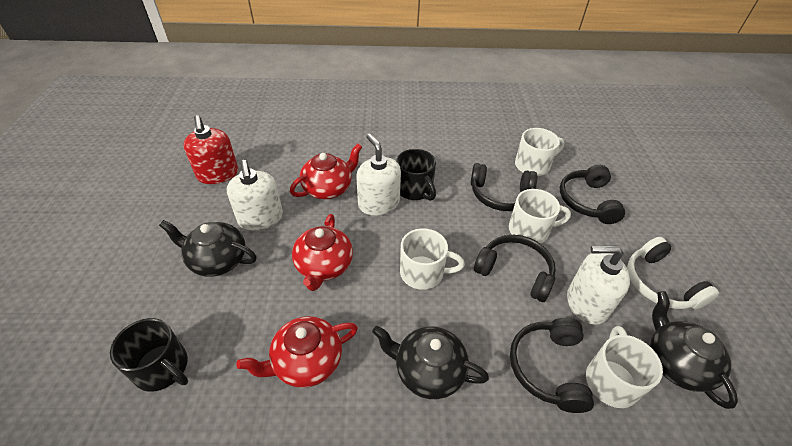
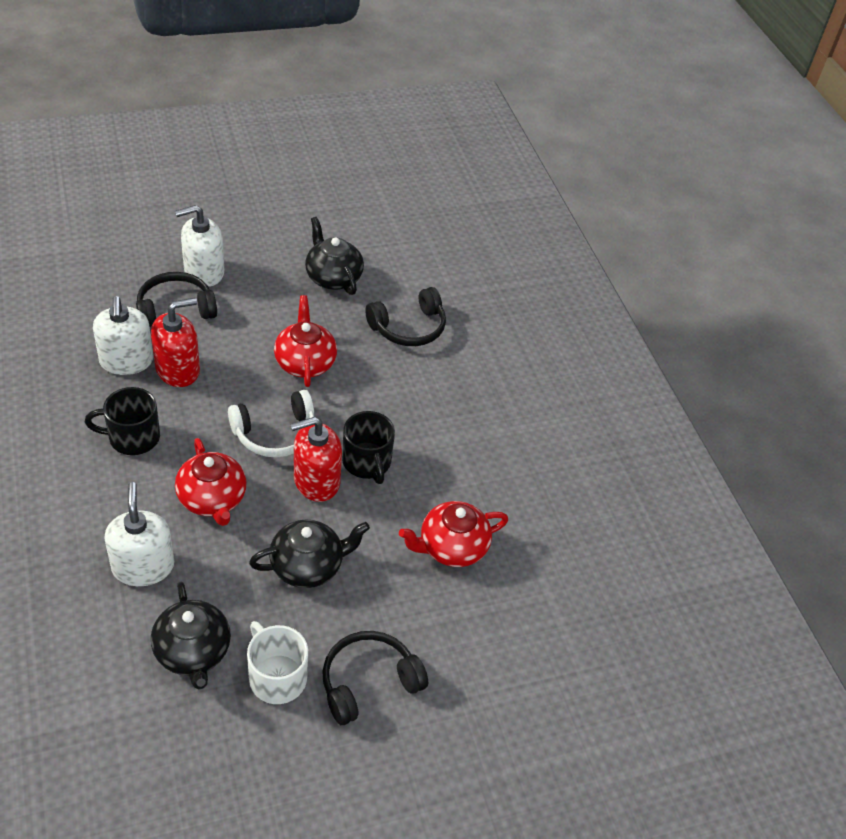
black headphones: [471,163,537,211] [474,235,556,302] [510,318,594,413] [560,165,625,224] = 4 -> [136,272,217,327] [323,631,428,725] [365,287,446,346] = 3
red soap dispenser: [184,115,238,184] = 1 -> [151,298,200,387] [290,417,342,502] = 2
white mug: [400,228,465,290] [509,189,571,243] [515,128,564,176] [586,326,663,408] = 4 -> [247,621,308,704] = 1

